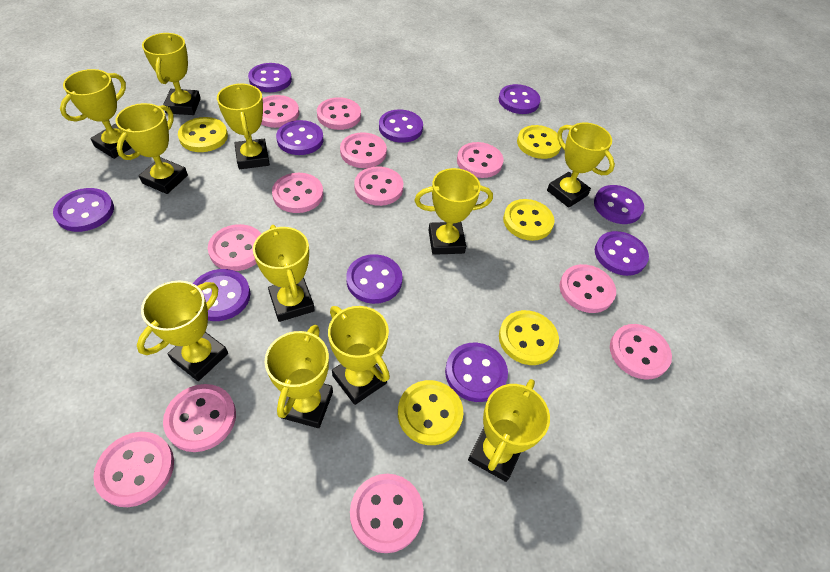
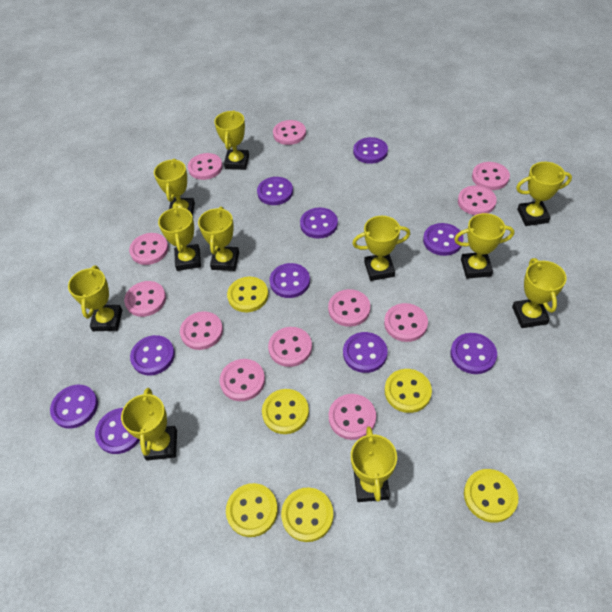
yellow button: [178,117,228,152] [398,380,463,445] [499,310,559,365] [503,199,555,241] [517,125,561,159] = 5 -> [226,483,278,537] [227,277,268,312] [262,389,309,434] [281,487,333,542] [385,369,432,413] [464,469,518,523] = 6

